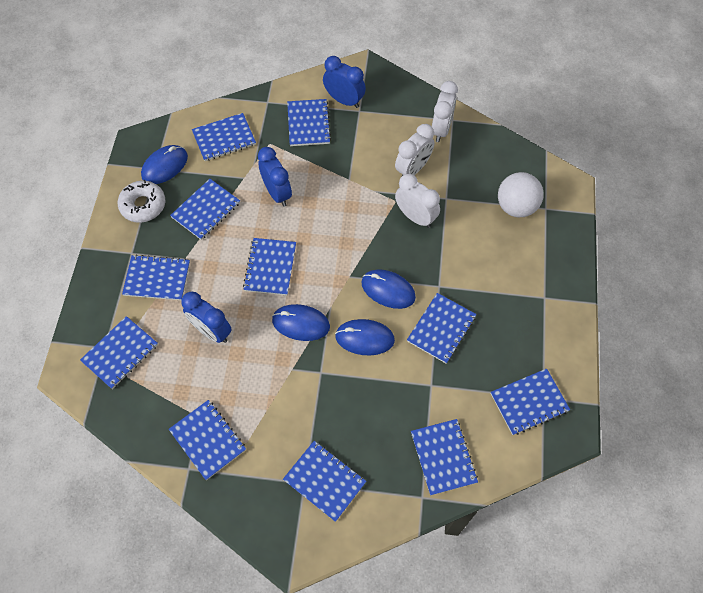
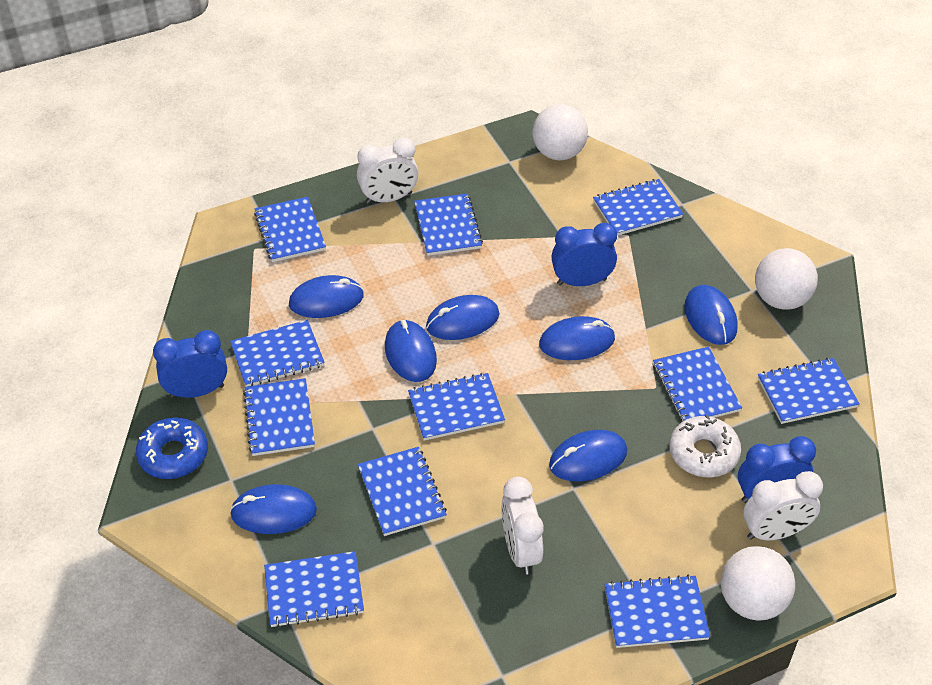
blue donut: none = 0 -> [136,417,208,479] = 1
blue mouse: [141,145,188,184] [272,304,330,341] [335,319,395,355] [361,270,416,309] = 4 -> [230,484,317,534] [289,275,364,318] [385,320,437,382] [426,295,499,340] [539,316,615,360] [549,430,627,482] [684,285,738,345] = 7
white ball: [498,172,544,217] = 1 -> [533,104,588,160] [721,546,795,621] [755,248,818,310] = 3

